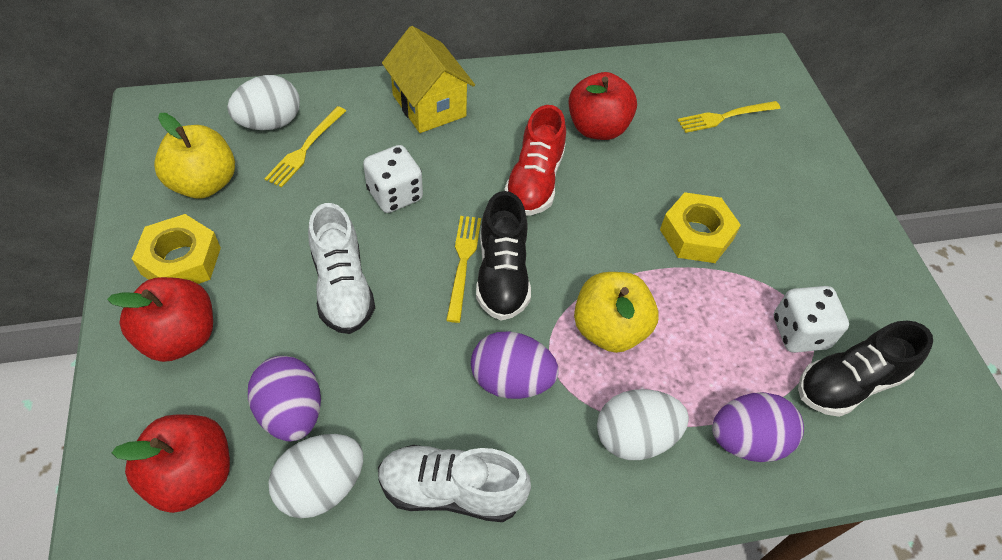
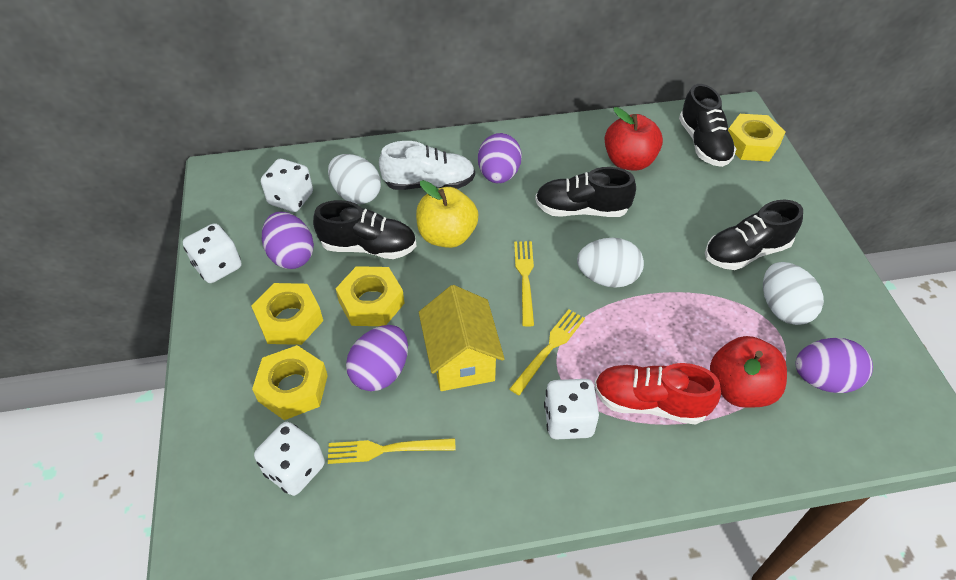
black shoe: [476,191,531,321] [798,321,933,417] = 2 -> [313,200,416,259] [535,167,636,217] [679,84,736,167] [705,200,803,270] = 4
purple egg: [248,356,321,441] [471,331,559,399] [712,392,804,462] = 3 -> [262,212,314,269] [346,325,408,391] [478,133,522,183] [795,338,873,393] = 4
red apple: [107,277,213,362] [112,415,230,513] [568,72,637,140] = 3 -> [604,107,663,171] [710,336,787,408] = 2
white dice: [363,145,423,213] [774,286,849,353] = 2 -> [183,223,241,283] [254,422,325,496] [261,159,313,212] [544,379,599,440] = 4
white shoe: [308,203,375,334] [378,445,531,522] = 2 -> [379,141,475,190] = 1
yellow apple: [154,113,235,198] [574,272,659,353] = 2 -> [416,180,479,248] = 1
yellow nut: [132,214,221,284] [660,192,741,263] = 2 -> [251,283,323,345] [252,345,328,420] [335,266,404,326] [728,114,786,161] = 4

